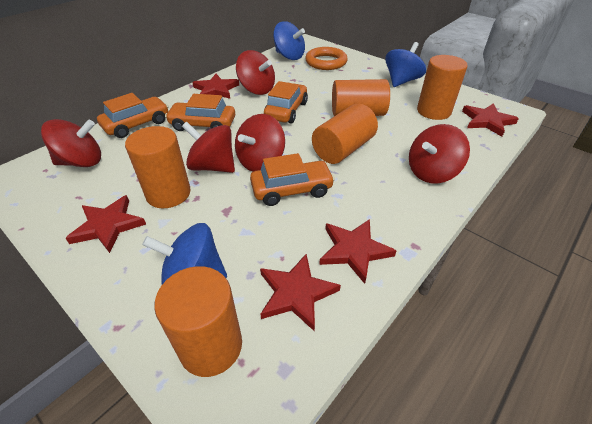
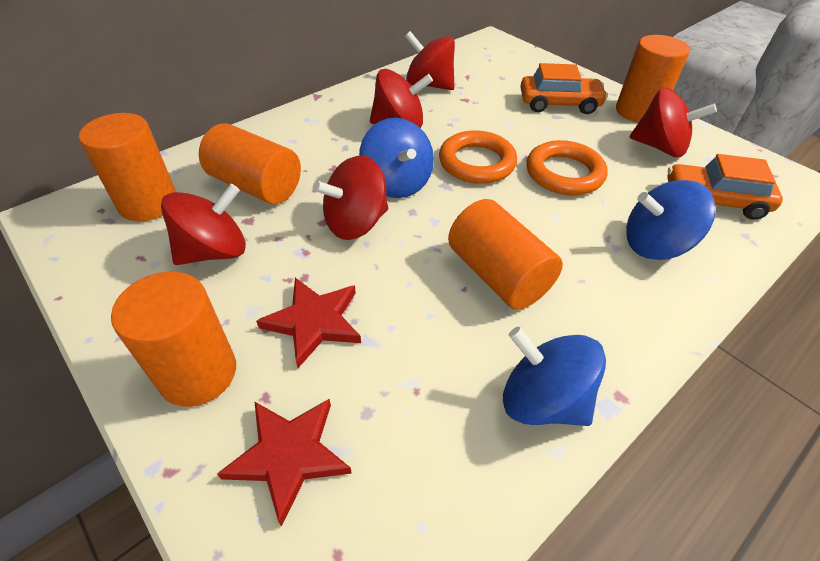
orange car: [97,93,169,138] [165,94,235,131] [250,153,335,206] [264,81,308,124] = 4 -> [520,63,608,114] [667,154,783,220] = 2
orange ring: [305,47,348,70] = 1 -> [439,130,517,184] [526,140,608,195] = 2
red star: [65,195,146,253] [192,74,239,99] [260,254,341,331] [319,219,397,284] [462,103,519,137] = 5 -> [217,399,352,527] [256,278,361,368] = 2

